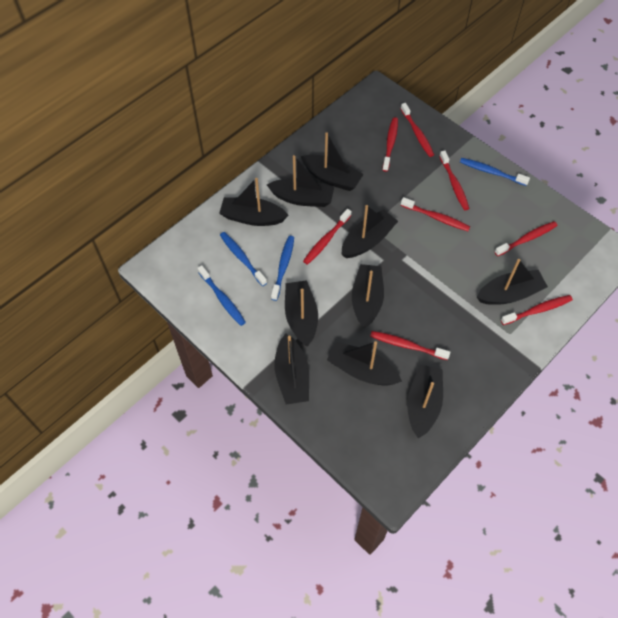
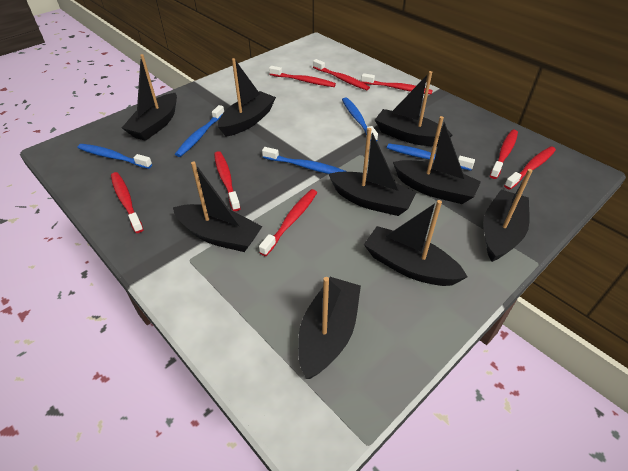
black boat: [219,178,288,226] [267,155,334,207] [274,334,309,405] [285,280,318,346] [301,132,364,191] [327,341,402,386] [342,205,398,258] [352,264,384,328] [407,364,443,439] [477,259,548,305] = 10 -> [122,54,177,141] [173,161,263,252] [218,58,276,137] [298,277,361,379] [329,128,417,216] [364,200,468,286] [375,71,452,147] [393,116,481,204] [483,169,533,262] = 9
blue toothbrush: [197,265,246,326] [220,232,267,286] [271,236,294,301] [460,158,530,186] = 4 -> [78,144,152,169] [175,105,224,157] [262,147,347,174] [342,97,378,141] [387,144,475,171] = 5

